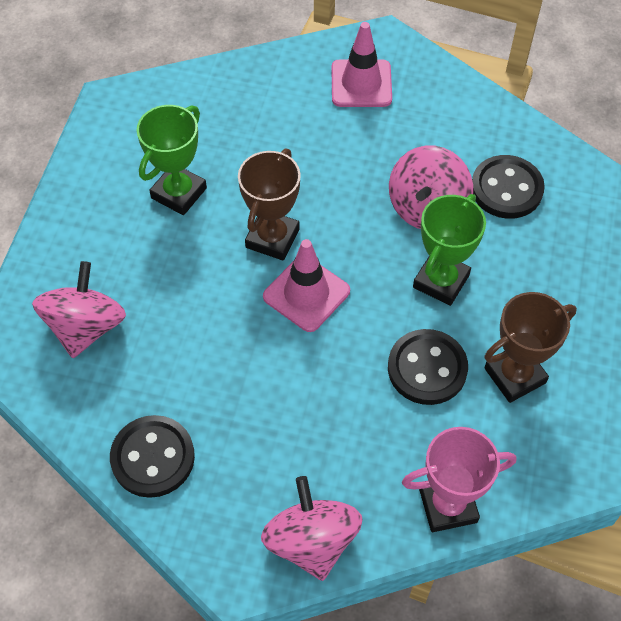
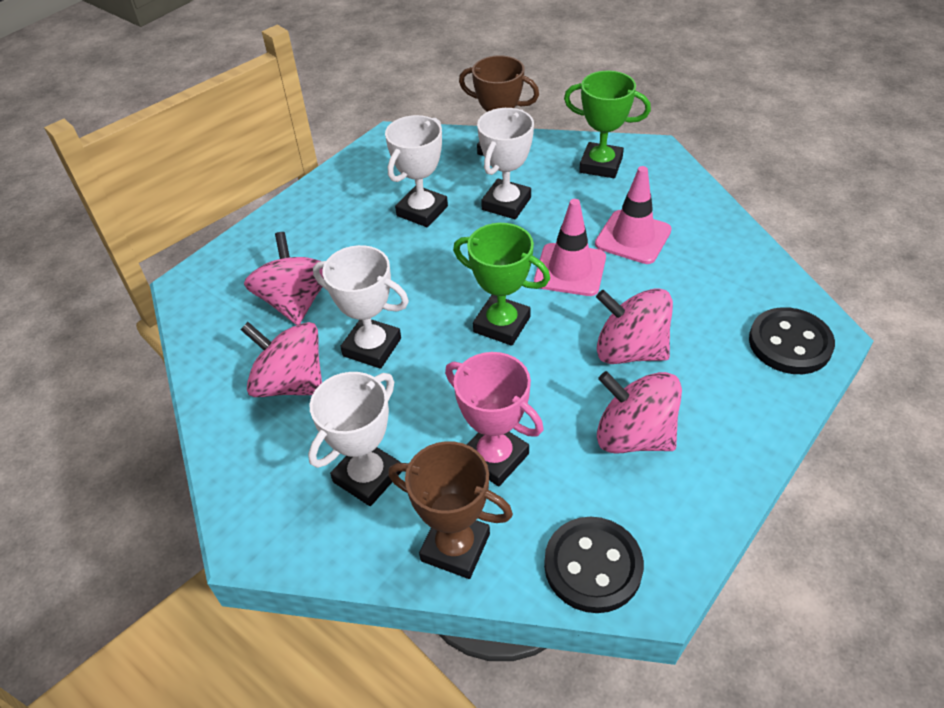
black button: [110,415,195,498] [388,329,468,405] [472,155,545,219] = 3 -> [544,517,644,613] [749,307,835,374] = 2
pink spinning top: [32,261,126,358] [261,476,363,581] [389,146,473,229] = 3 -> [240,322,322,397] [244,232,324,325] [596,288,673,364] [597,371,682,454] = 4
white trophy: none = 0 -> [308,372,402,506] [313,245,409,369] [385,115,448,227] [477,108,534,219] = 4

